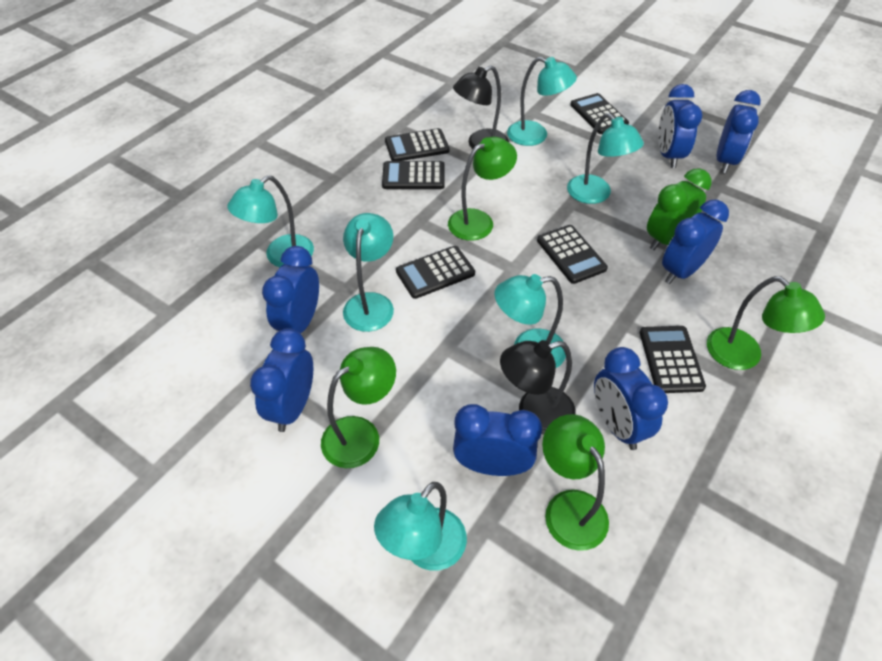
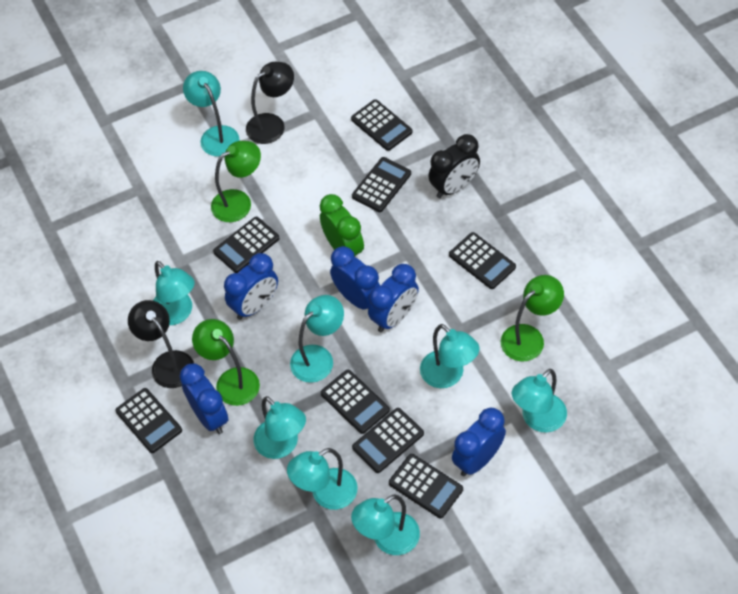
black calculator: [382,161,445,189] [385,128,449,161] [396,246,475,299] [537,225,608,284] [570,93,629,134] [640,326,706,393] = 6 -> [115,388,182,453] [213,217,280,273] [321,370,390,434] [351,99,412,151] [352,157,411,212] [352,408,424,473] [389,454,463,518] [449,232,516,289] = 8
black clock: none = 0 -> [428,134,480,198] = 1
blue clock: [250,328,313,432] [262,246,319,333] [453,404,542,476] [594,347,668,450] [658,84,703,168] [662,200,729,284] [717,90,761,173] = 7 -> [179,363,228,434] [224,253,278,320] [330,246,380,309] [368,264,419,332] [452,408,506,476] = 5
green lamp: [321,347,396,468] [448,137,517,241] [542,414,609,551] [707,276,825,370] = 4 -> [192,319,260,406] [211,141,261,222] [501,275,564,362] = 3
turquoise lamp: [227,175,314,267] [343,213,394,332] [374,482,467,571] [494,274,566,368] [507,57,577,146] [567,113,644,204] = 6 -> [153,261,195,325] [183,71,239,157] [253,396,306,459] [287,448,358,510] [290,295,344,383] [351,494,420,555] [420,324,480,388] [512,369,567,433] = 8

